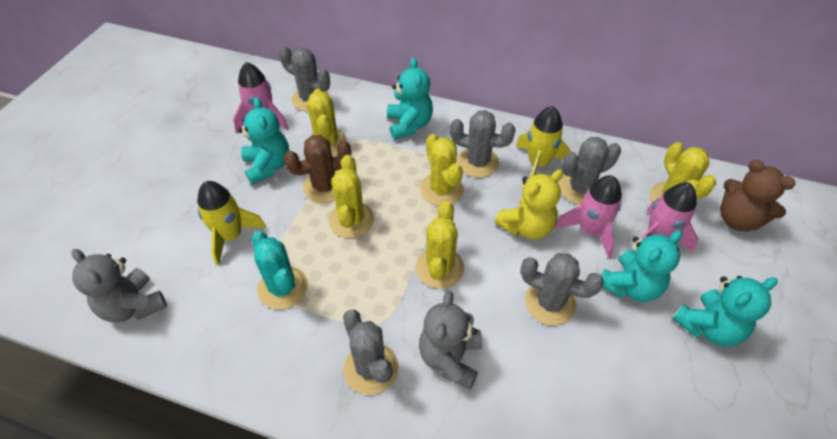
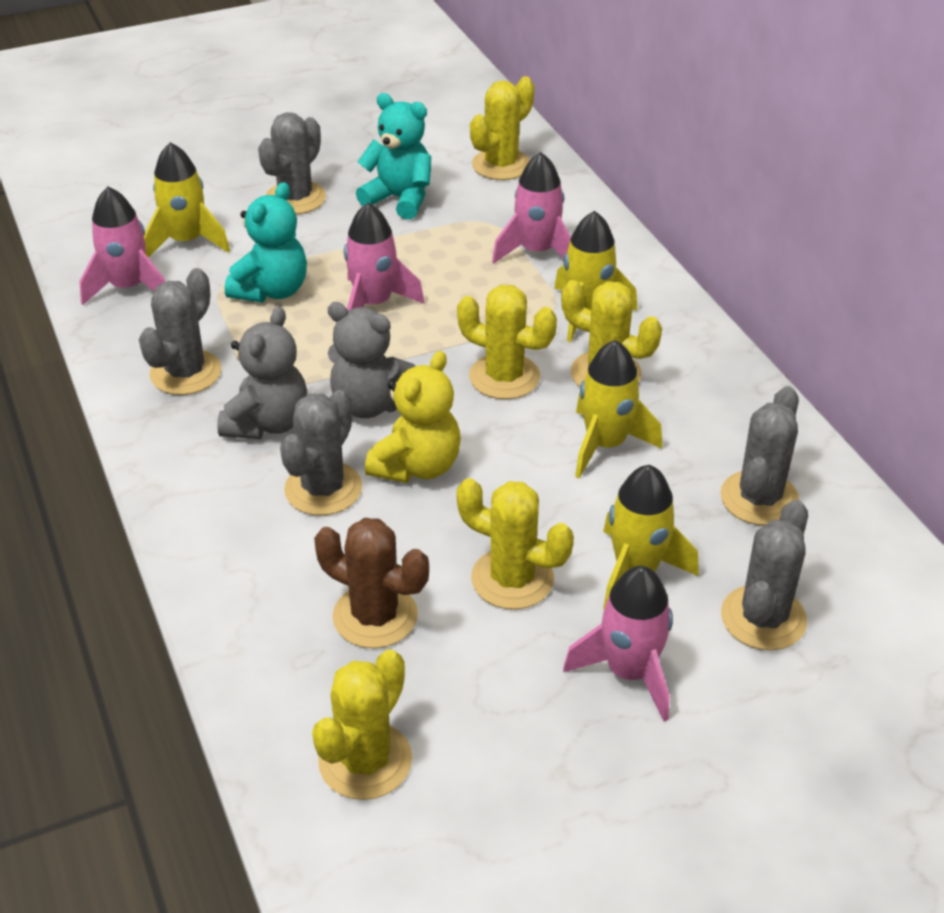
brown teddy bear: [720,160,796,231] = 1 -> none = 0
pink rocket: [233,62,289,132] [554,175,622,258] [632,183,698,253] = 3 -> [79,187,165,305] [344,203,424,311] [492,152,571,264] [563,566,673,721] = 4
turquoise cactus: [252,231,308,309] = 1 -> none = 0
turquoise teddy bear: [238,97,289,185] [387,58,433,140] [601,230,683,302] [672,276,778,347] = 4 -> [225,182,307,302] [356,93,431,220] = 2
yellow rocket: [197,181,266,266] [516,106,571,177] = 2 -> [144,142,230,258] [554,211,638,342] [575,340,663,478] [603,465,699,609] = 4

